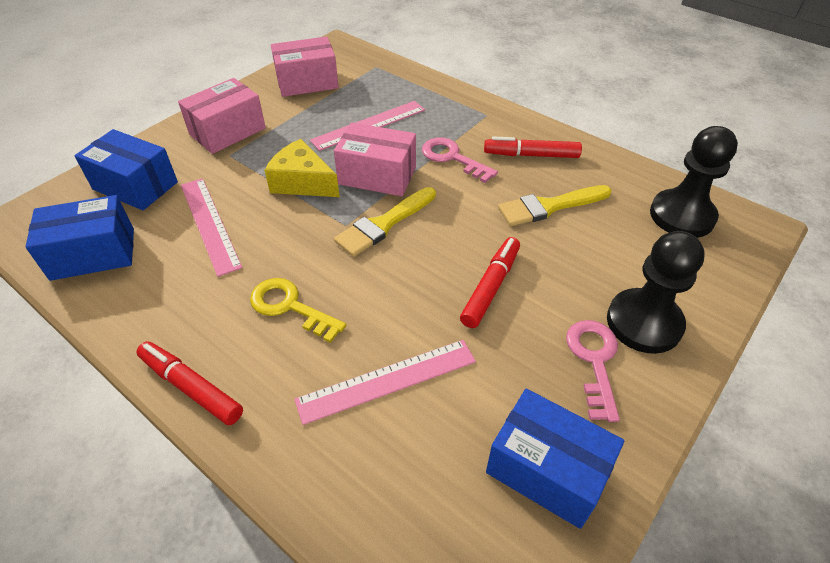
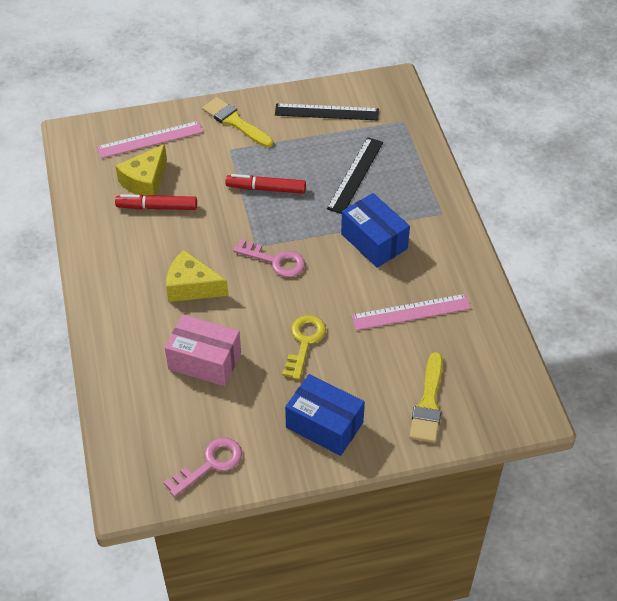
black pawn: [607,231,705,354] [650,126,738,238] = 2 -> none = 0
black ruler: none = 0 -> [275,103,379,120] [327,137,383,214] = 2
blue box: [25,195,134,281] [75,129,178,210] [486,389,624,529] = 3 -> [285,374,365,456] [341,193,410,268] = 2
pink box: [178,78,266,154] [271,36,339,97] [334,122,416,196] = 3 -> [165,314,241,386] = 1
pink ruler: [181,178,242,277] [294,340,476,425] [310,101,425,151] = 3 -> [97,121,203,158] [351,294,471,330] = 2
red marker: [136,341,243,425] [460,237,520,328] [484,136,582,158] = 3 -> [115,194,197,210] [226,174,306,194] = 2
yellow cheese: [264,139,340,197] = 1 -> [115,144,167,196] [166,250,228,302] = 2

